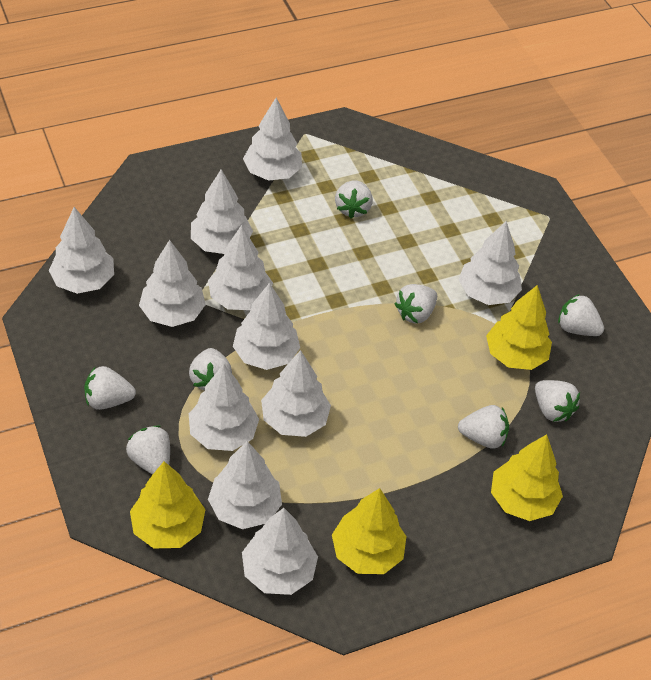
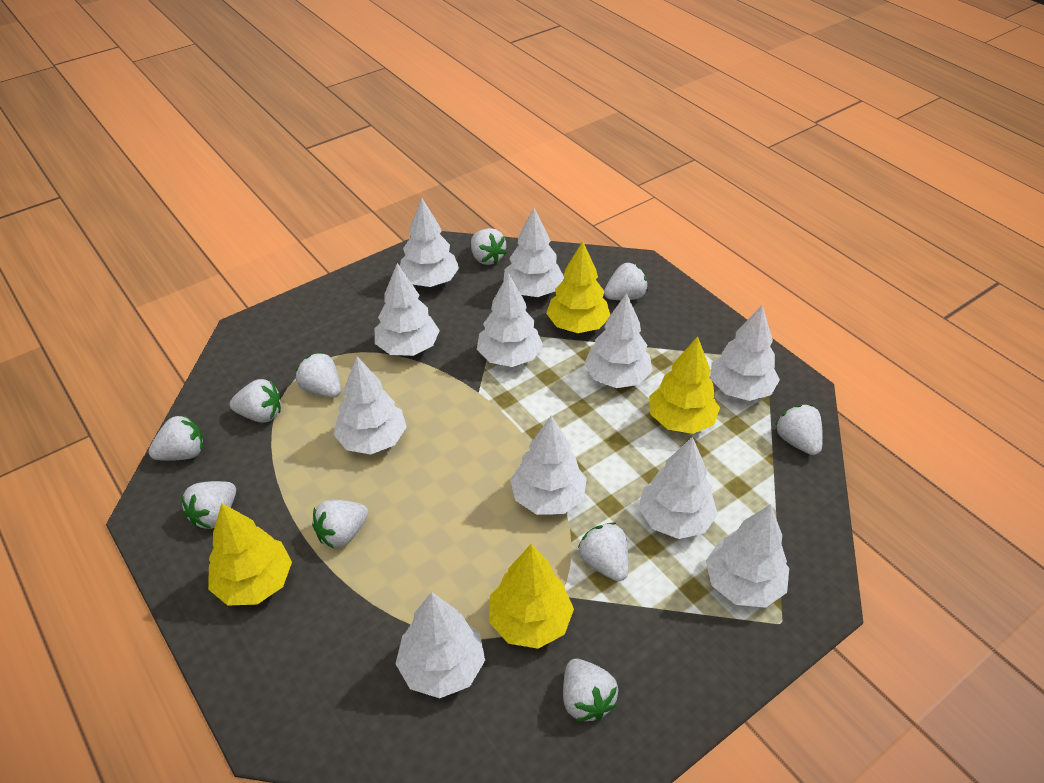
white strawberry: [84,366,136,410] [126,425,170,475] [189,348,232,391] [335,180,373,218] [395,284,437,323] [458,405,509,449] [535,380,580,422] [558,294,604,336] = 8 -> [149,414,203,461] [181,481,236,529] [230,379,281,423] [296,352,341,397] [312,500,368,549] [471,228,507,265] [563,659,618,721] [578,523,629,582] [604,262,648,300] [775,404,823,455] = 10

